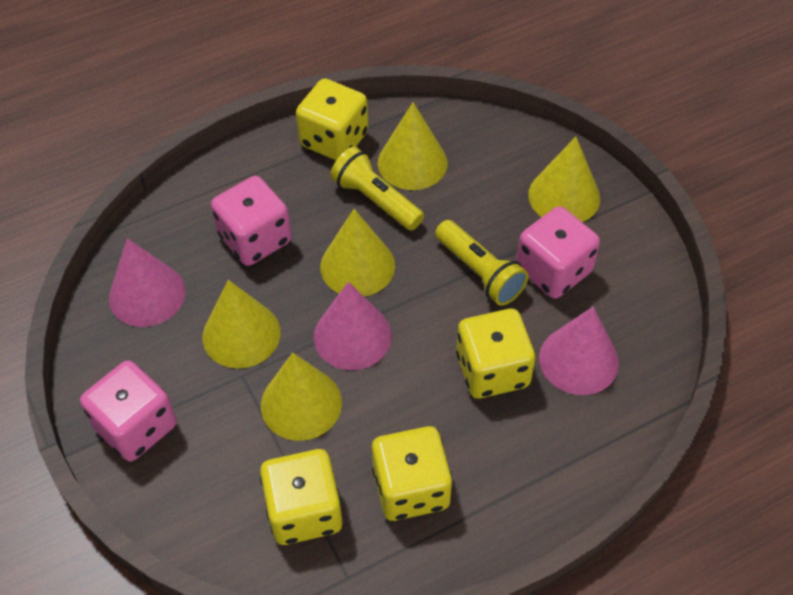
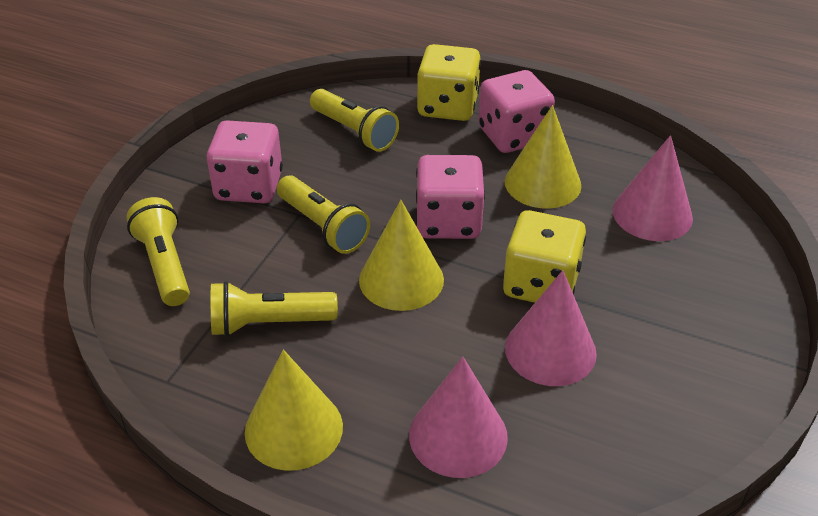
yellow cone: [203,280,280,369] [261,353,342,441] [320,209,395,297] [378,102,448,190] [528,137,600,222] = 5 -> [245,349,343,471] [359,200,444,311] [505,105,581,209] = 3
yellow dice: [260,449,342,545] [296,78,368,161] [372,426,452,521] [456,309,536,399] = 4 -> [417,44,481,121] [503,210,586,303] = 2
yellow flashlight: [330,147,424,231] [435,220,528,306] = 2 -> [126,197,190,306] [211,281,338,337] [277,175,370,254] [310,89,399,152] = 4

